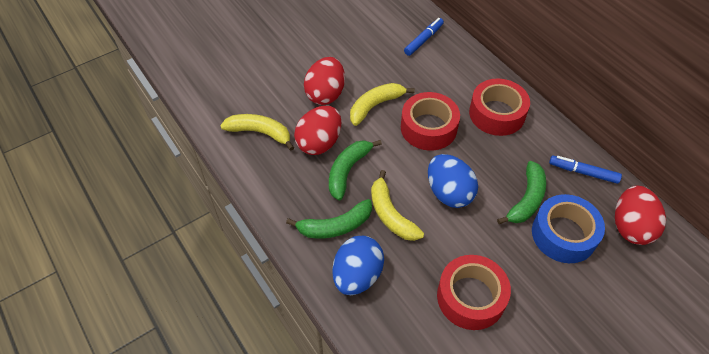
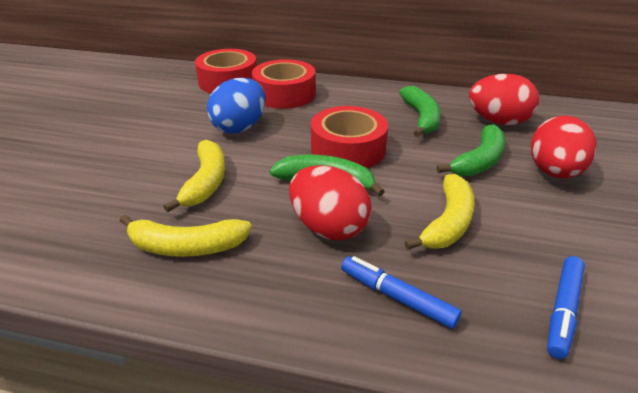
blue egg: [332,236,384,295] [428,154,478,208] = 2 -> [207,78,266,134] = 1
blue tape: [532,194,605,263] = 1 -> none = 0

